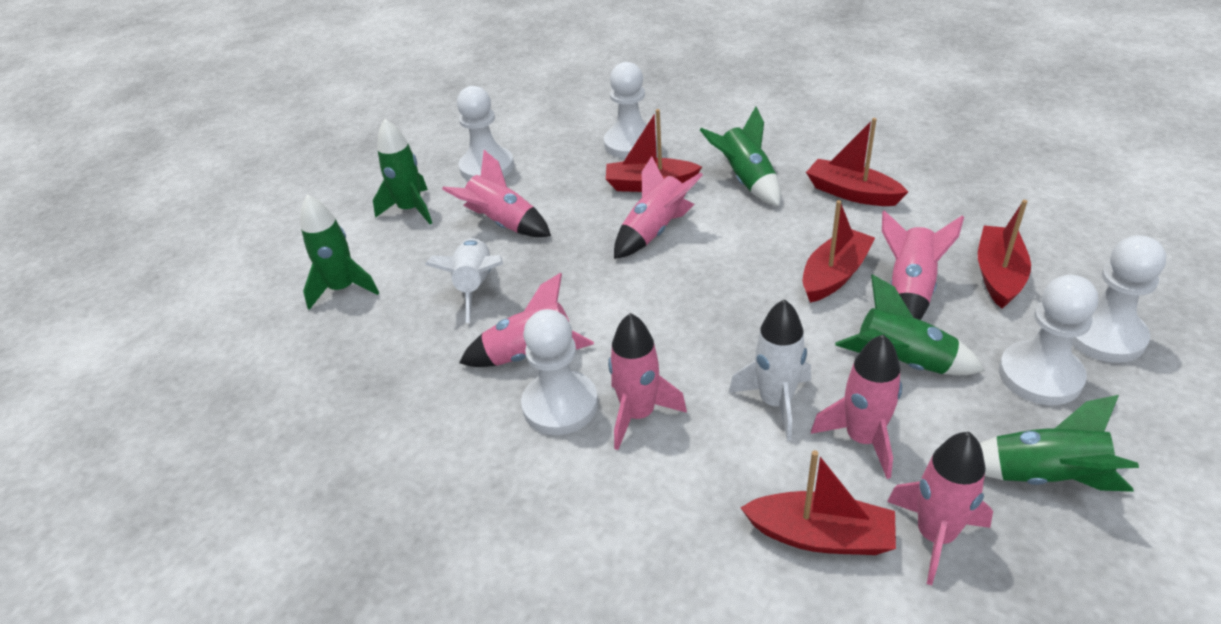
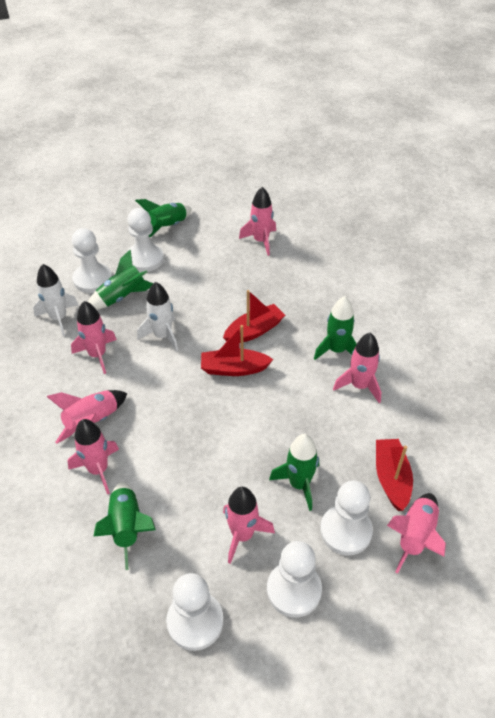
red boat: [606,109,702,192] [740,450,896,555] [803,200,875,303] [806,118,908,206] [978,200,1031,309] = 5 -> [201,325,274,376] [223,290,285,342] [376,439,413,511] = 3

